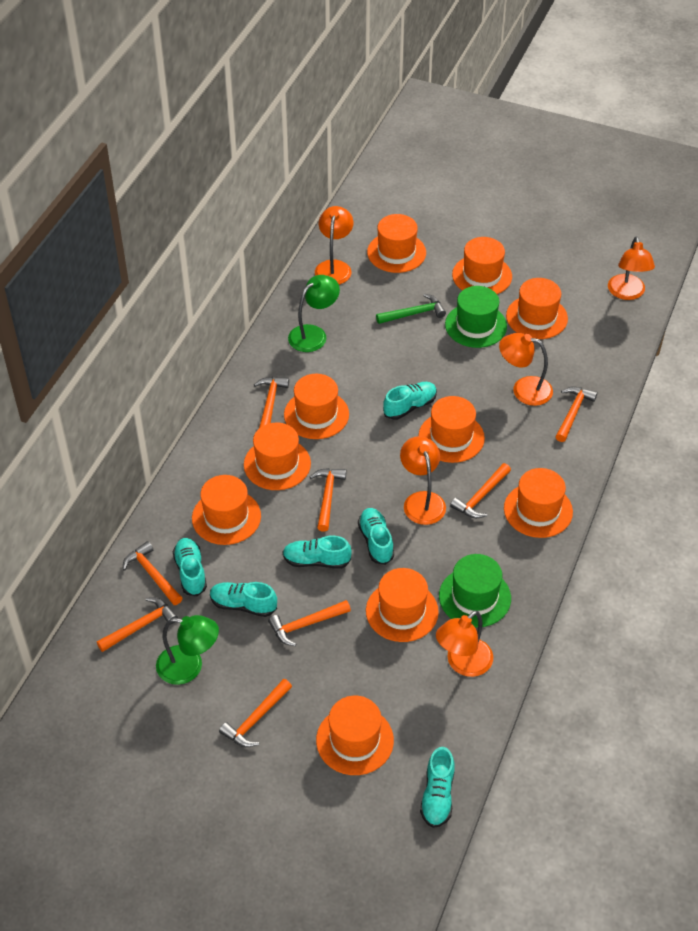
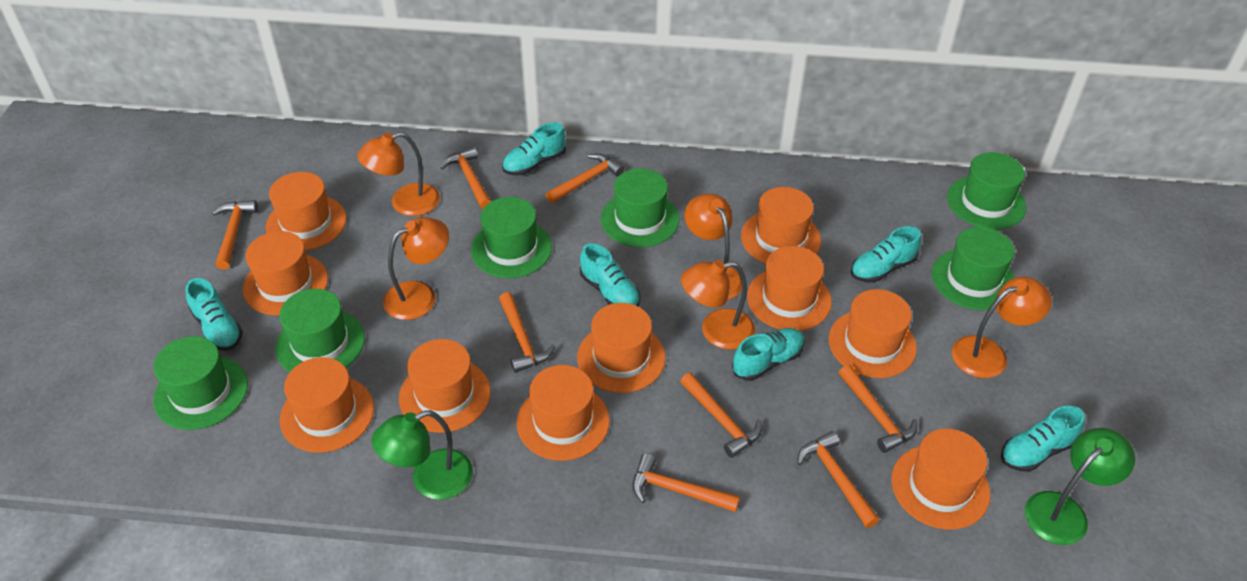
green hammer: [376,294,446,324] = 1 -> none = 0
green hat: [439,554,511,628] [445,286,507,348] = 2 -> [153,336,248,430] [275,289,365,372] [471,197,552,278] [601,168,679,247] [932,227,1015,310] [947,152,1026,230] = 6

